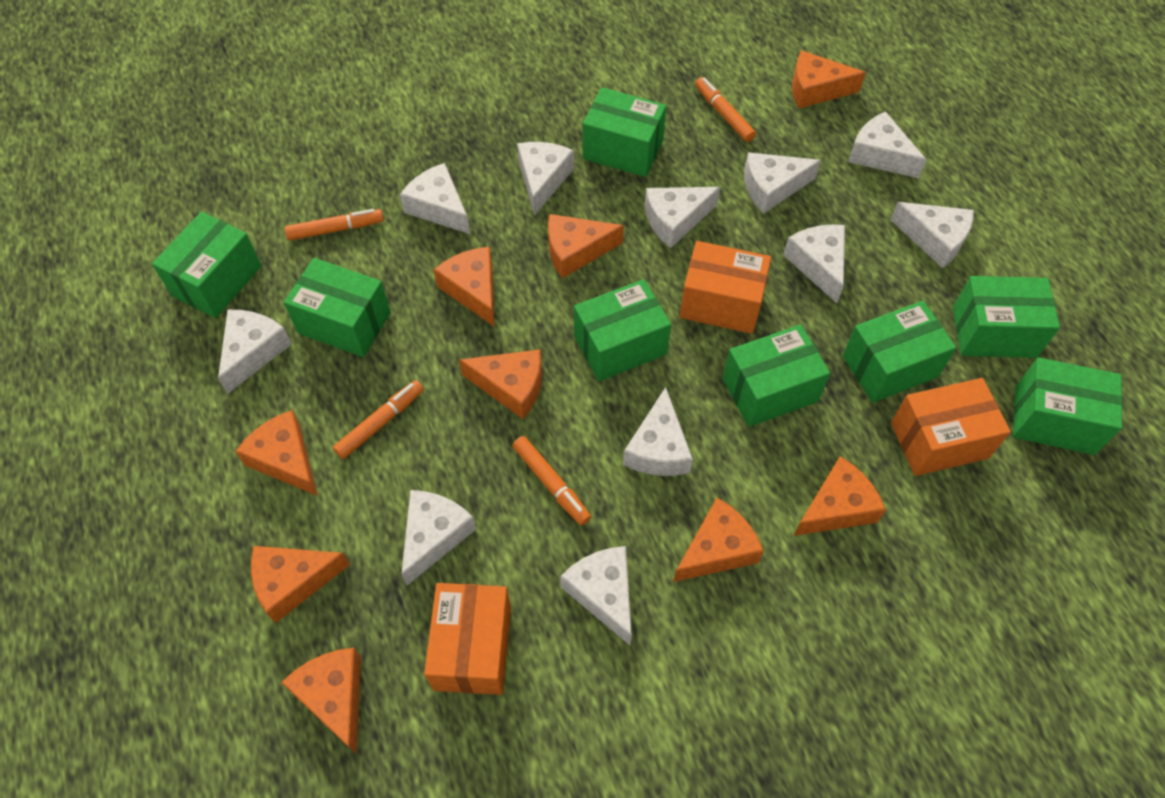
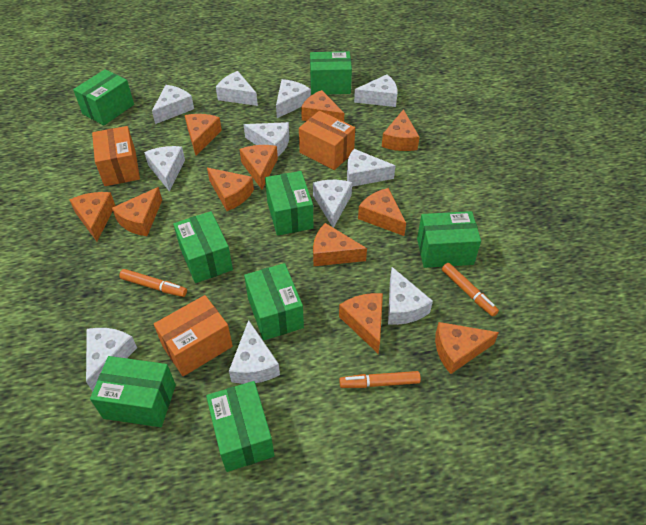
orange cheese: [235,410,318,496] [251,546,350,623] [281,648,361,753] [434,247,494,326] [459,349,542,419] [548,214,624,278] [673,498,764,582] [792,50,866,108] [793,456,886,536] = 9 -> [69,192,115,242] [112,187,162,236] [185,114,222,156] [207,168,254,211] [239,145,278,189] [301,90,344,122] [313,223,367,266] [339,293,383,354] [358,188,406,236] [382,109,419,151] [435,322,499,374] = 11
orange marker: [285,209,384,240] [333,380,424,459] [513,436,591,525] [695,77,756,142] = 4 -> [119,269,187,297] [339,371,421,388] [442,263,499,317] = 3

